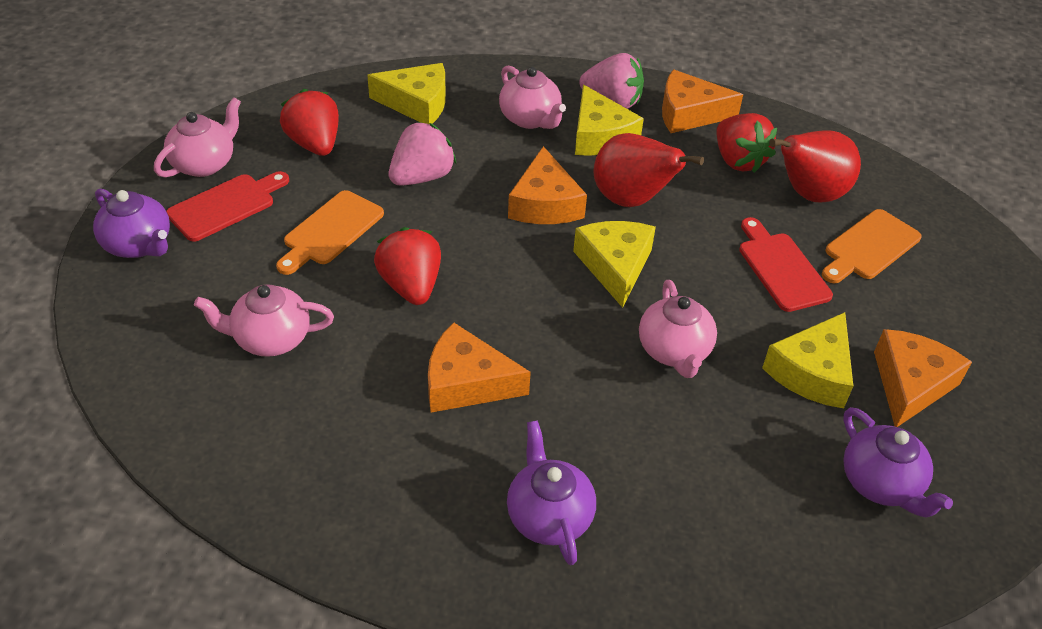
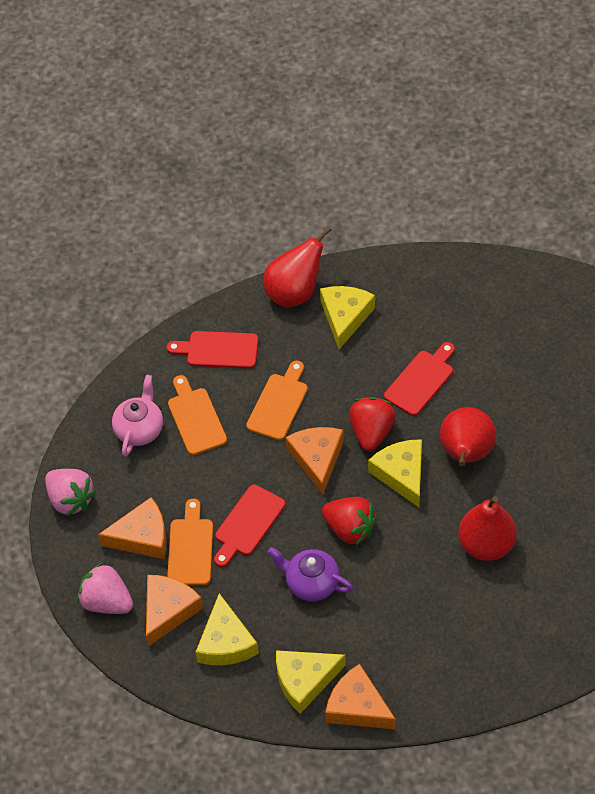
orange cutting board: [276,190,384,275] [822,209,921,283] = 2 -> [167,499,213,585] [168,375,227,455] [246,361,308,440] = 3
pink teapot: [154,97,241,177] [194,284,334,357] [499,66,566,129] [639,280,717,378] = 4 -> [112,375,163,456] = 1
purple teapot: [93,188,170,258] [507,420,596,565] [843,407,953,518] = 3 -> [268,547,353,601] = 1
red cutting board: [166,171,289,242] [739,217,833,312] = 2 -> [167,331,258,369] [214,485,285,567] [384,342,455,416] = 3
red pear: [593,133,704,207] [769,130,861,203] = 2 -> [264,226,332,307] [440,407,496,466] [459,496,517,561] = 3
red strawberry: [280,89,339,156] [374,227,441,305] [716,113,777,173] = 3 -> [322,497,377,545] [349,397,396,451] = 2

